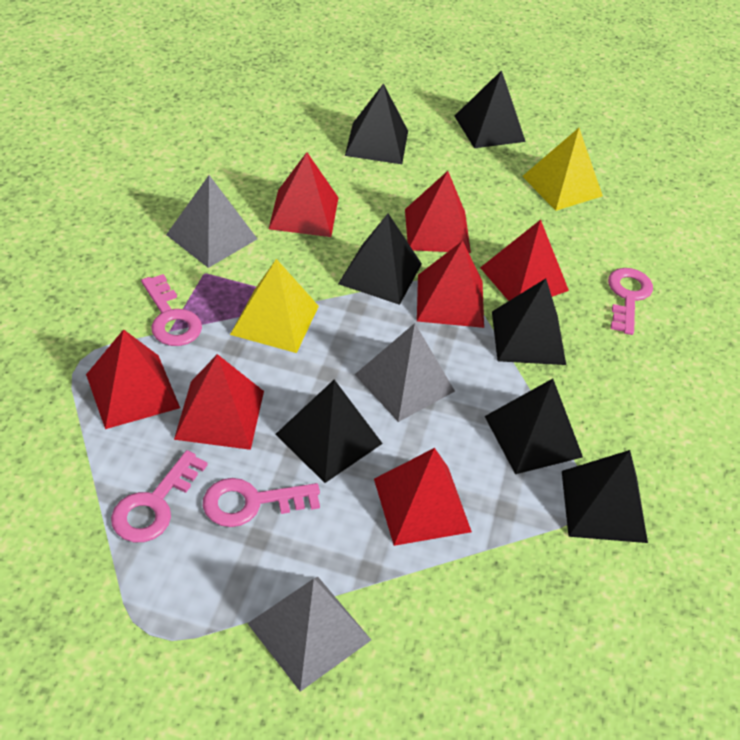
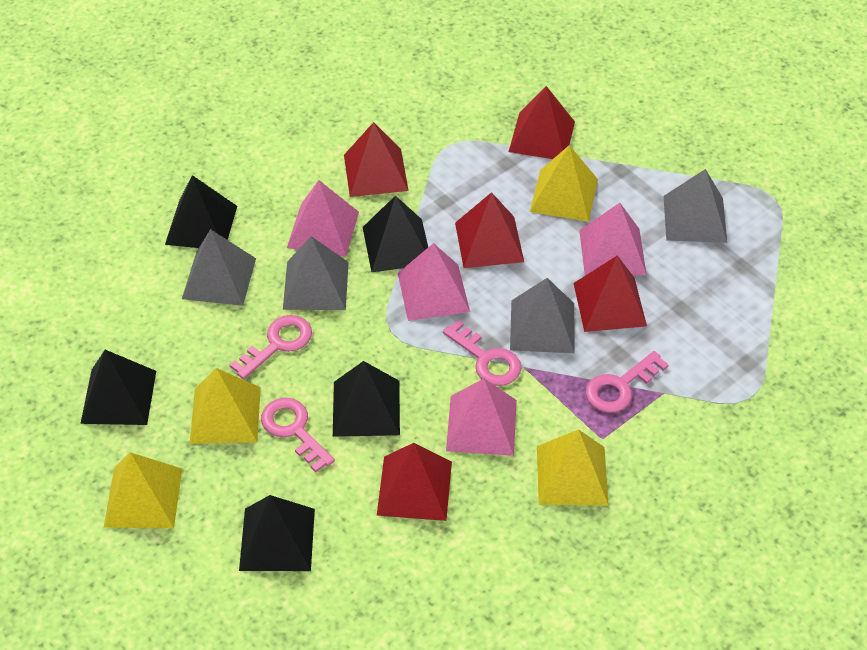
black pyramid: [276,380,383,483] [338,214,422,305] [345,83,408,164] [455,70,526,148] [485,379,583,474] [492,279,566,365] [562,450,648,543] = 7 -> [80,350,156,425] [165,175,237,248] [239,495,315,571] [333,361,400,437] [363,196,428,272] = 5
grey pyramid: [166,175,257,268] [247,577,371,692] [355,323,455,422] = 3 -> [182,229,256,306] [283,236,349,310] [510,278,575,353] [664,169,727,243] = 4
pink pyramid: none = 0 -> [287,180,359,256] [398,243,470,321] [446,379,517,456] [579,203,647,276] = 4
red pyramid: [86,329,180,429] [174,354,264,450] [269,152,339,237] [374,448,472,546] [405,171,471,253] [417,241,484,328] [480,220,569,301] = 7 -> [344,122,409,197] [377,443,452,521] [455,192,524,268] [509,86,575,159] [573,256,647,332] = 5
yellow pyramid: [230,259,319,353] [522,128,603,211] = 2 -> [104,452,182,528] [190,368,261,444] [530,145,598,222] [537,429,609,506] = 4

